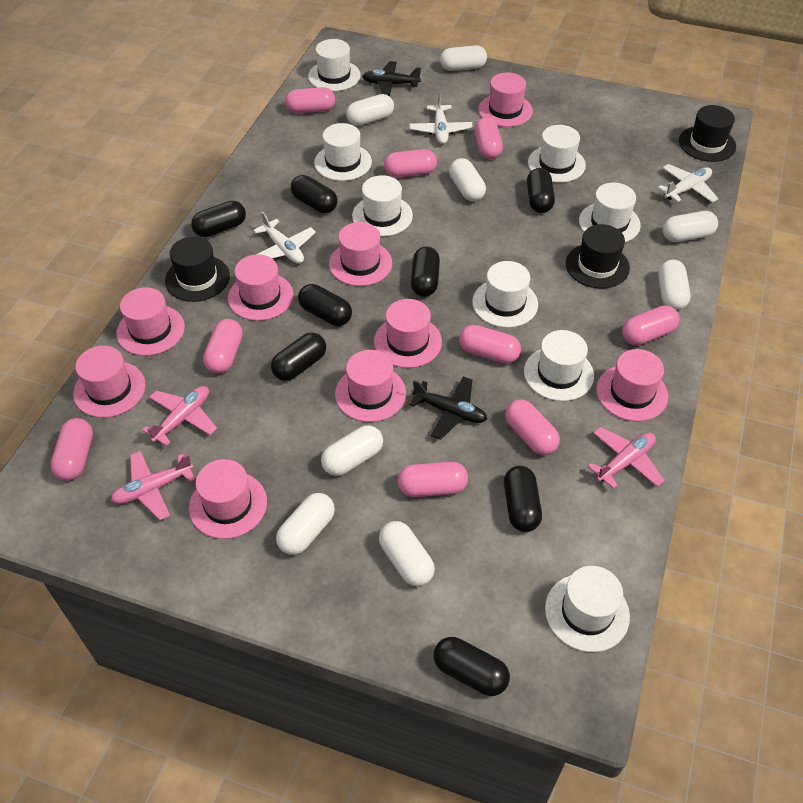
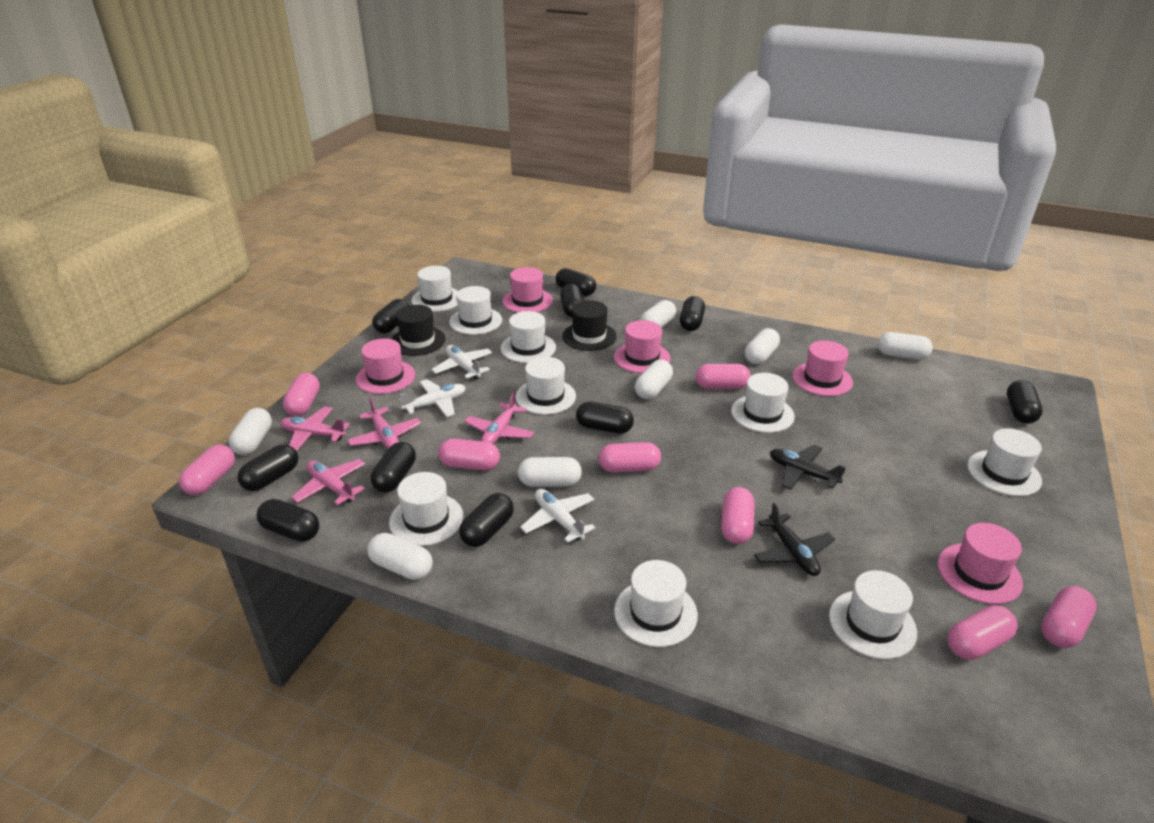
black capsule: [191,200,246,237] [271,332,326,381] [291,175,338,213] [298,284,352,326] [411,246,440,296] [434,637,510,696] [504,466,542,532] [527,168,555,213] = 8 -> [238,444,298,491] [257,499,319,542] [371,442,416,492] [372,299,409,333] [459,493,514,547] [556,268,596,296] [560,284,584,318] [576,402,634,434] [680,296,705,331] [1007,380,1043,424] = 10
black hat: [165,237,230,302] [566,224,630,289] [679,105,736,162] = 3 -> [391,305,446,356] [562,300,617,351] = 2
pink capsule: [50,418,93,481] [203,319,243,374] [285,87,335,114] [384,149,437,178] [398,462,468,497] [459,325,521,364] [474,117,503,159] [505,399,560,455] [622,305,679,345] = 9 -> [179,445,235,495] [283,373,320,416] [438,439,500,470] [599,442,661,473] [696,364,751,389] [721,487,754,544] [947,605,1018,660] [1041,586,1097,648] = 8
pink hat: [73,346,146,418] [116,287,185,356] [189,459,267,539] [228,254,293,321] [329,222,392,286] [335,350,406,422] [374,299,442,368] [478,72,533,127] [596,349,668,421] = 9 -> [356,338,415,394] [502,267,553,313] [614,320,671,373] [792,340,853,396] [938,523,1023,604] = 5
pink plane: [111,451,196,520] [142,386,217,446] [588,427,665,489] = 3 -> [281,407,350,451] [291,459,365,505] [347,397,421,449] [464,392,534,444] = 4
white capsule: [276,493,335,555] [321,425,383,476] [346,94,394,126] [379,521,435,586] [440,45,487,71] [449,158,486,202] [658,260,691,310] [663,211,718,242] = 8 -> [229,408,272,455] [367,533,433,580] [518,457,582,487] [635,360,673,399] [640,300,676,328] [745,328,780,364] [878,332,933,359] = 7
white hat: [308,39,361,91] [314,123,372,181] [352,175,413,237] [472,261,538,328] [524,330,594,401] [528,125,586,183] [545,566,630,652] [579,182,641,242] = 8 -> [389,472,463,546] [411,266,458,312] [449,286,502,335] [501,311,556,363] [516,357,576,415] [614,560,698,647] [731,373,795,433] [829,570,917,659] [967,428,1042,496] = 9

